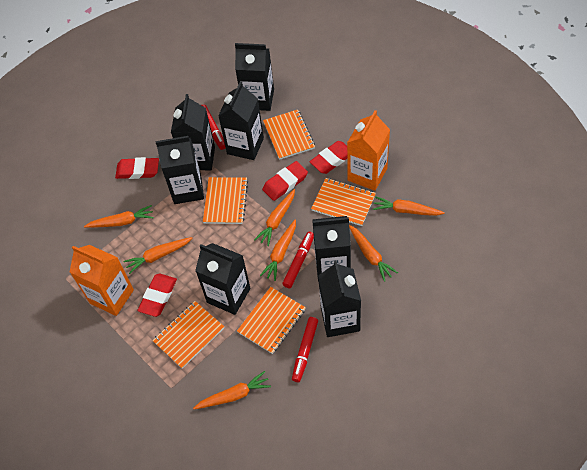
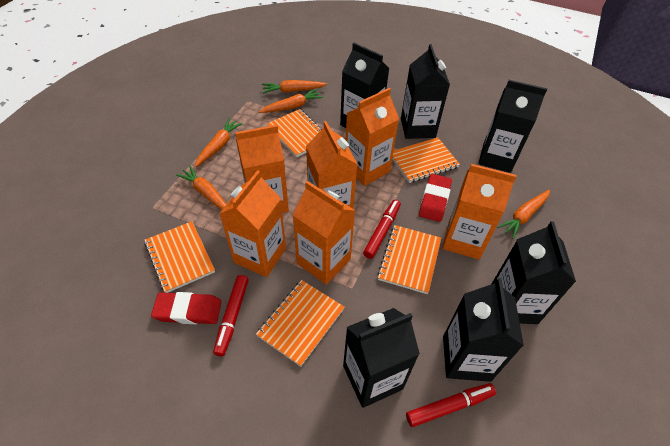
black carton: [156,136,204,204] [171,94,215,170] [195,243,250,315] [218,81,264,160] [235,43,274,111] [312,216,351,282] [318,260,361,337] = 7 -> [340,43,389,128] [343,308,420,408] [401,44,450,139] [443,278,524,382] [478,80,547,173] [492,221,576,324] = 6
orange carrot: [84,205,154,228] [123,237,192,274] [193,371,271,409] [254,189,295,246] [260,220,296,281] [349,225,398,282] [373,196,445,216] = 7 -> [176,166,227,210] [195,118,243,167] [259,89,324,113] [262,80,327,94] [497,190,550,239] = 5
orange carton: [70,245,134,316] [347,110,390,191] = 2 -> [219,170,286,277] [235,125,289,213] [292,181,356,285] [306,121,358,209] [346,88,399,186] [442,164,517,260] = 6
red eraser: [115,157,159,179] [137,274,177,317] [262,161,308,201] [310,141,347,174] = 4 -> [151,292,222,324] [419,174,452,222] = 2

